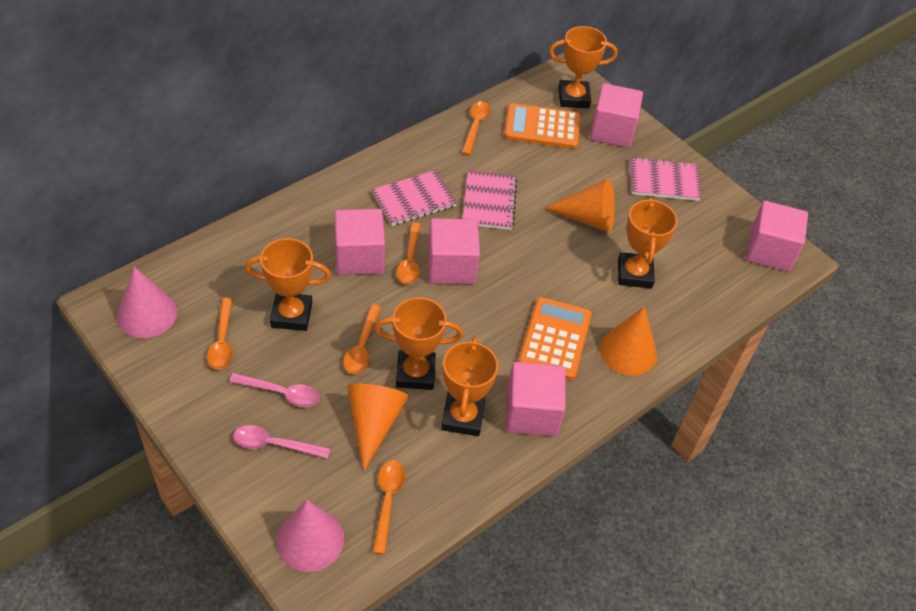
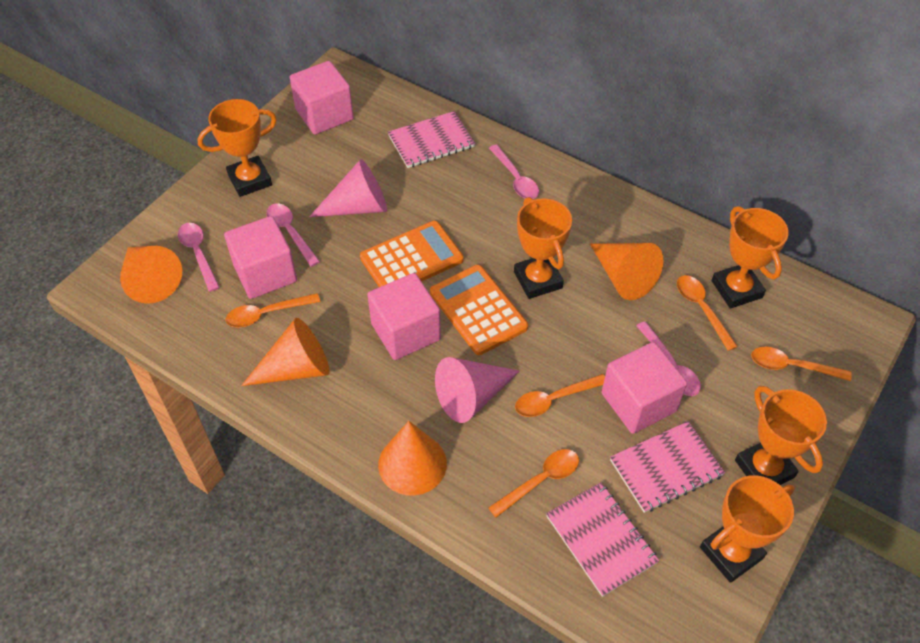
orange cone: [347,384,409,471] [544,179,615,232] [600,307,657,376] = 3 -> [120,246,182,304] [241,318,329,386] [378,421,447,496] [590,243,663,300] = 4
pink cube: [334,209,385,275] [428,218,480,284] [506,362,566,437] [590,83,643,148] [746,201,808,272] = 5 -> [224,216,297,299] [290,61,354,135] [367,273,441,360] [602,342,687,434] = 4
pink spoon: [229,373,320,407] [233,425,331,459] = 2 -> [178,223,220,292] [266,204,320,267] [489,144,539,199] [636,321,701,396] = 4

